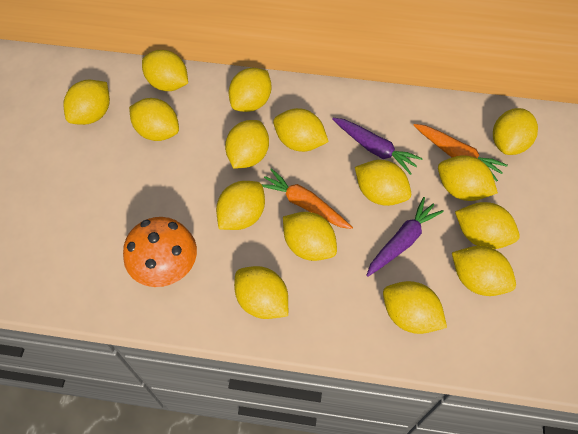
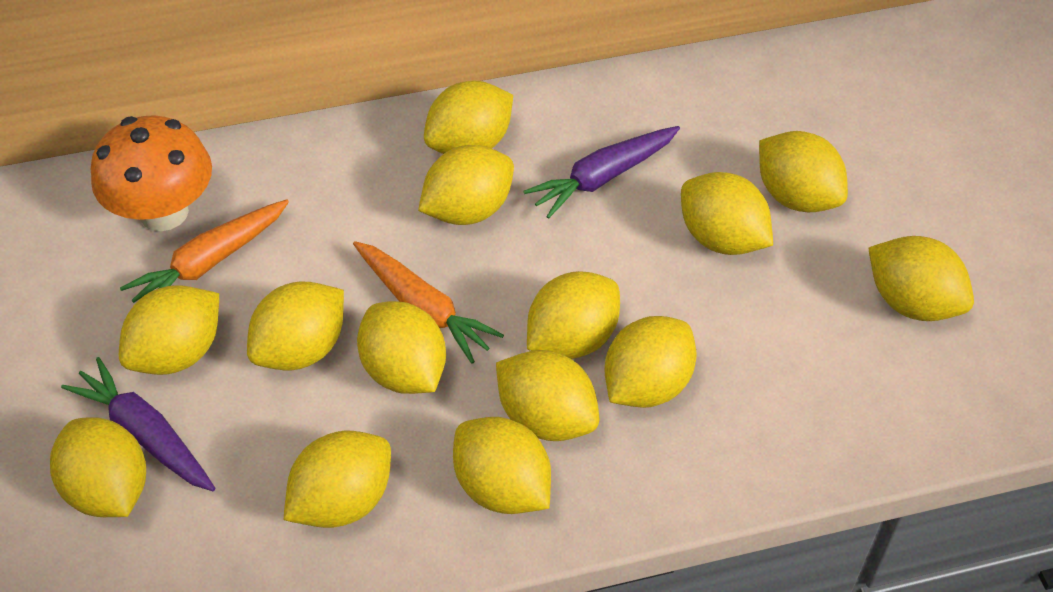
yellow lemon: [63,80,110,125] [129,98,179,141] [142,50,188,91] [216,181,265,230] [225,120,269,169] [229,68,271,112] [234,266,288,319] [273,108,329,152] [283,212,337,261] [355,160,411,206] [383,281,447,334] [438,155,498,201] [452,246,516,296] [455,202,520,249] [493,108,538,155] = 15 -> [50,417,146,517] [119,285,219,375] [247,281,344,370] [284,431,391,528] [357,301,446,394] [418,145,514,225] [424,81,513,154] [453,417,551,514] [496,350,599,441] [527,271,620,359] [604,316,696,408] [681,172,773,255] [759,131,848,212] [868,236,974,321] = 14

